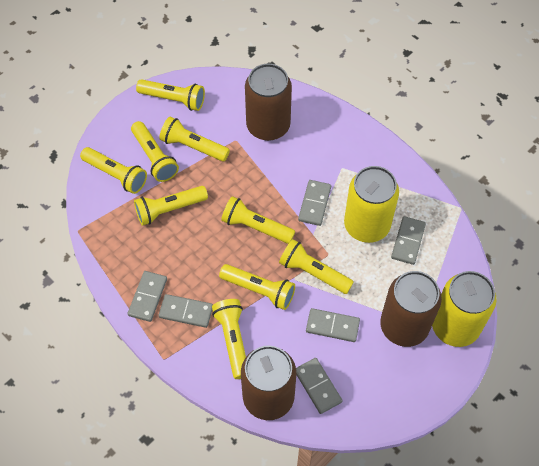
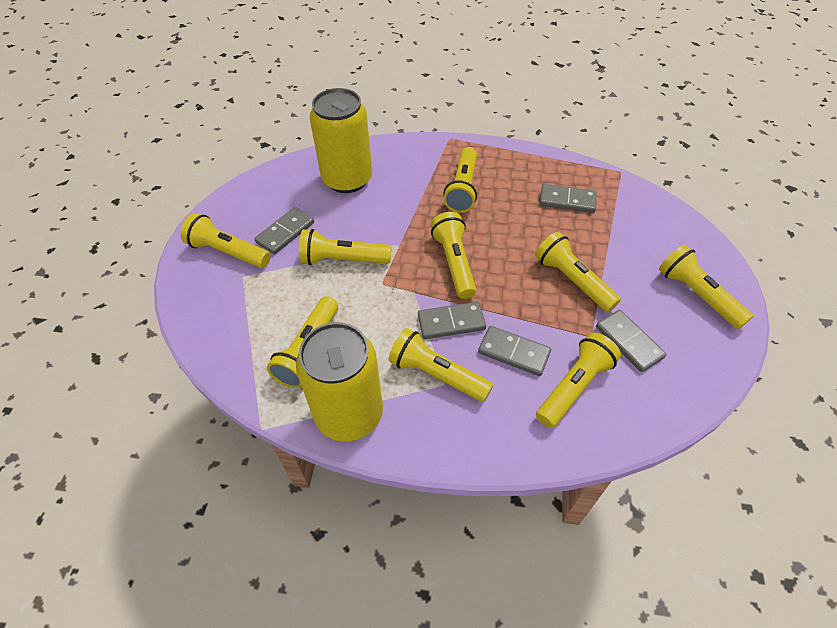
brown can: [241,346,296,420] [245,64,292,141] [380,271,442,347] = 3 -> none = 0
grey domino: [128,271,167,322] [159,294,213,328] [296,358,343,414] [298,180,331,226] [306,308,360,342] [391,216,426,265] = 6 -> [254,207,314,255] [418,302,486,339] [478,326,551,376] [540,184,597,213] [596,310,667,372] = 5

